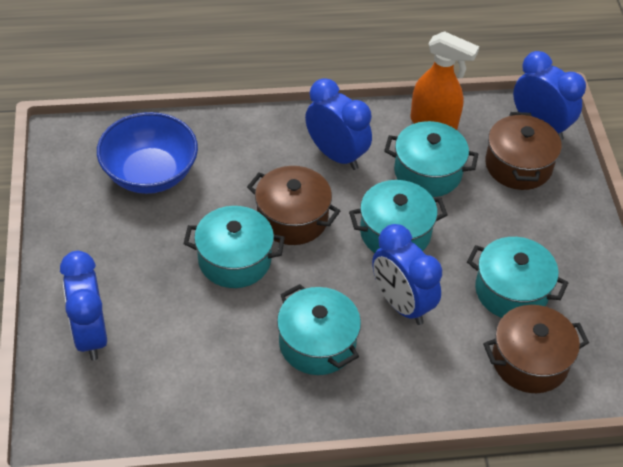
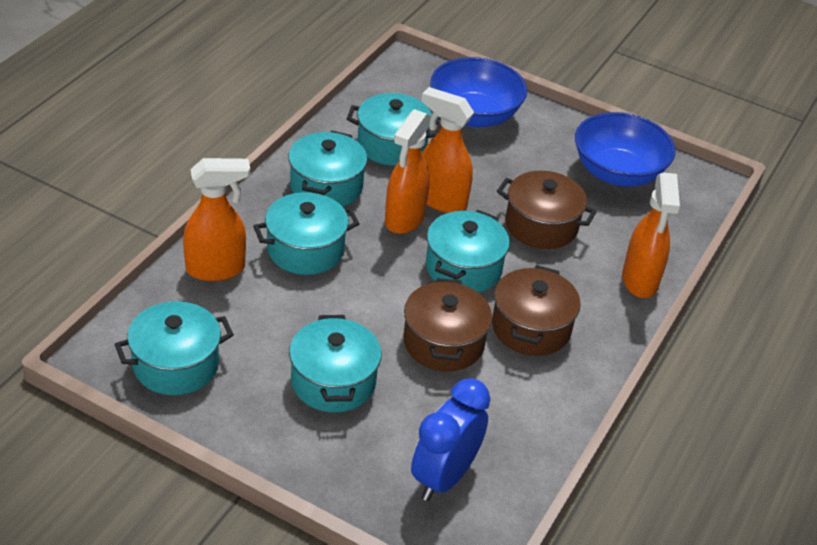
blue bowl: [97,112,198,194] = 1 -> [430,57,527,127] [575,112,676,187] = 2
blue clock: [60,251,107,361] [305,78,372,170] [372,224,442,325] [513,51,586,140] = 4 -> [411,378,490,501] = 1
orange spray bottle: [411,31,479,130] = 1 -> [183,158,250,281] [385,109,431,234] [421,87,474,213] [622,172,680,298] = 4
turquoise pot: [184,206,285,288] [277,284,361,375] [349,180,448,253] [384,121,478,197] [467,237,568,318] = 5 -> [115,301,234,395] [253,192,360,275] [288,130,367,207] [289,315,381,413] [347,93,441,166] [426,210,510,293] = 6

